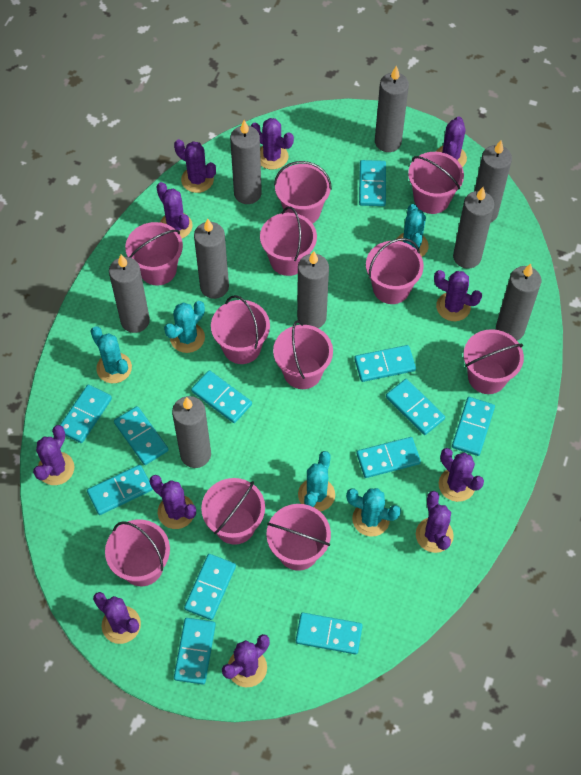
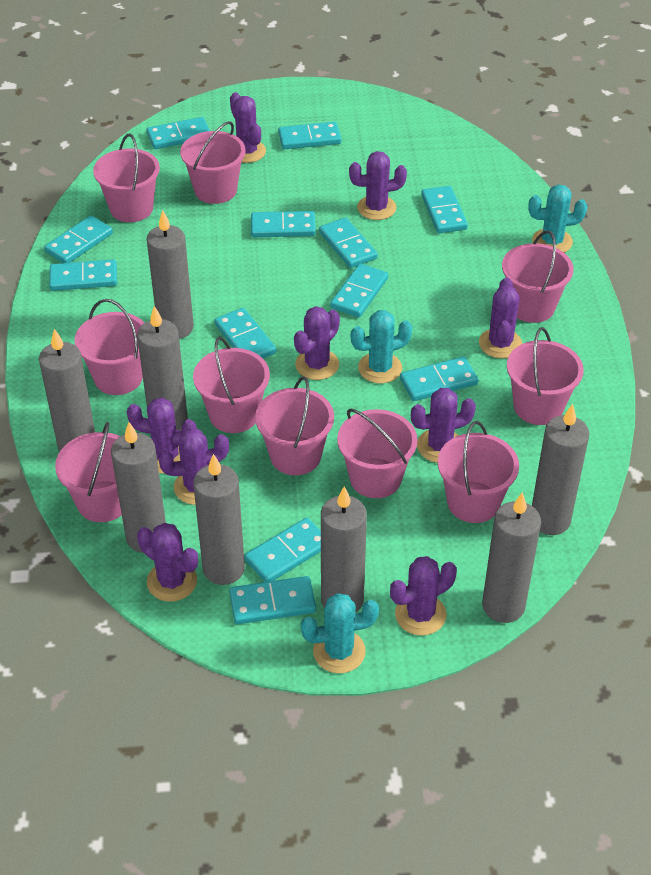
grey candle: [109,255,150,333] [172,396,211,468] [194,218,229,299] [230,120,262,204] [297,251,329,328] [375,66,409,152] [453,187,495,269] [474,140,512,223] [496,264,541,340] = 9 -> [39,329,95,452] [111,422,166,553] [137,306,188,431] [147,210,194,339] [193,454,245,585] [321,486,367,613] [482,492,541,623] [532,404,589,535] = 8
pink bucket: [105,520,170,586] [125,222,183,286] [201,478,265,545] [211,295,270,364] [260,207,317,276] [266,504,331,571] [273,320,333,389] [274,161,332,224] [366,238,424,304] [408,152,464,214] [463,329,524,394] = 11 -> [55,422,122,522] [75,299,145,395] [93,133,160,222] [180,121,246,204] [193,337,270,433] [255,376,334,475] [337,409,417,498] [438,421,519,523] [502,230,574,323] [507,327,584,425] = 10
purple cactus: [33,425,74,485] [93,592,141,644] [150,475,196,529] [156,182,193,238] [174,139,216,193] [222,634,270,688] [251,118,294,170] [416,491,454,553] [434,270,482,321] [436,116,467,167] [439,448,484,502] = 11 -> [127,398,197,474] [137,523,198,602] [158,428,229,505] [230,92,266,163] [294,306,340,380] [349,151,407,220] [390,556,457,636] [411,388,476,463] [479,277,522,358] = 9
turquoise cactus: [90,326,132,383] [164,301,205,353] [298,451,335,512] [346,488,401,537] [397,204,428,257] = 5 -> [301,593,379,673] [351,310,412,383] [528,184,588,253] = 3

